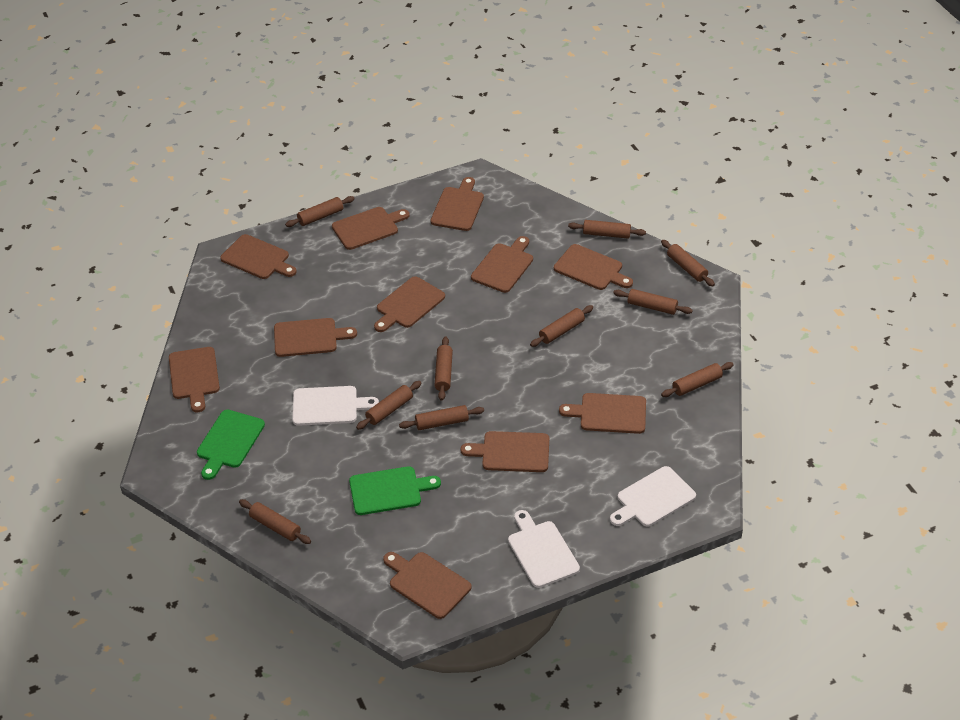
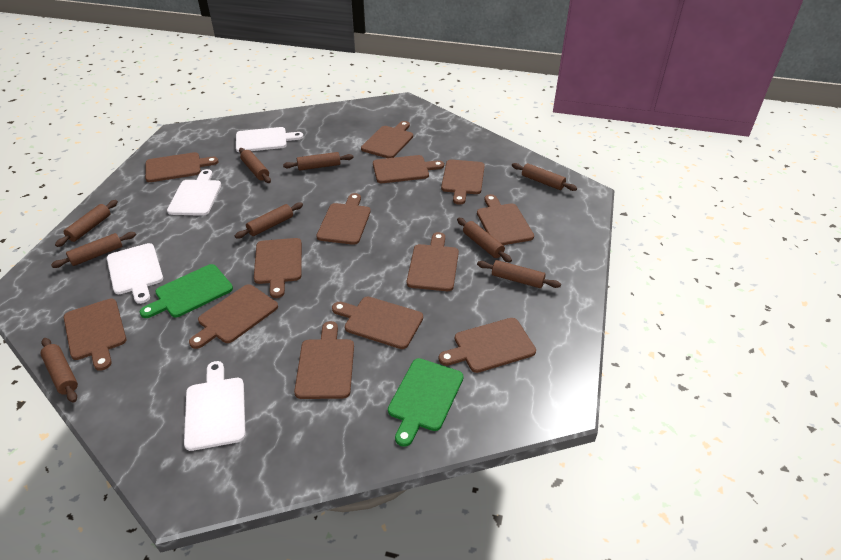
brown cutting board: [169,347,220,412] [220,234,297,279] [274,318,357,357] [332,207,410,250] [374,276,445,332] [383,552,471,619] [431,177,484,231] [461,431,549,472] [471,236,533,293] [554,244,633,290] [559,393,646,434] = 11 -> [64,299,126,371] [145,152,219,182] [189,284,278,349] [254,238,302,298] [294,321,354,399] [316,193,371,245] [332,297,423,349] [361,121,413,158] [373,155,444,183] [407,232,459,291] [439,318,536,373] [441,160,485,205] [477,194,534,245] = 13
brown rolling pin: [239,499,311,544] [285,196,355,227] [356,381,421,430] [399,405,484,430] [434,337,453,401] [530,305,593,347] [568,220,646,239] [613,289,693,315] [661,240,715,286] [661,362,734,397] = 10 -> [40,338,78,403] [51,232,136,268] [55,200,118,247] [235,202,303,239] [239,148,271,183] [283,152,354,170] [457,218,512,263] [477,260,561,288] [512,163,577,191] = 9
white cutting board: [292,386,379,426] [508,510,580,588] [610,466,696,527] = 3 -> [107,243,163,304] [167,169,221,216] [184,361,246,451] [236,127,304,152] = 4

